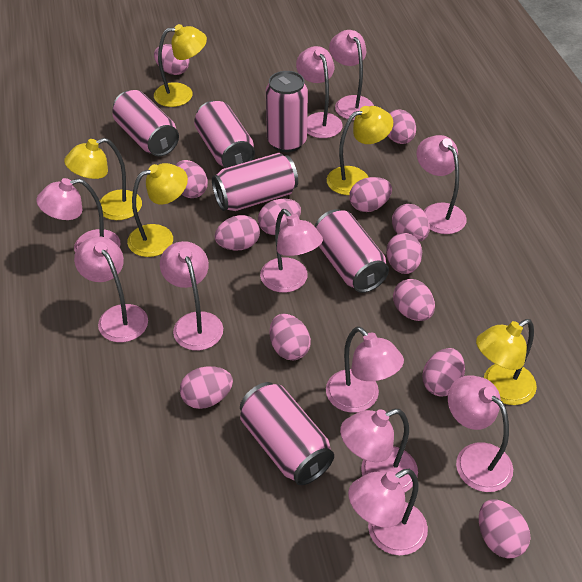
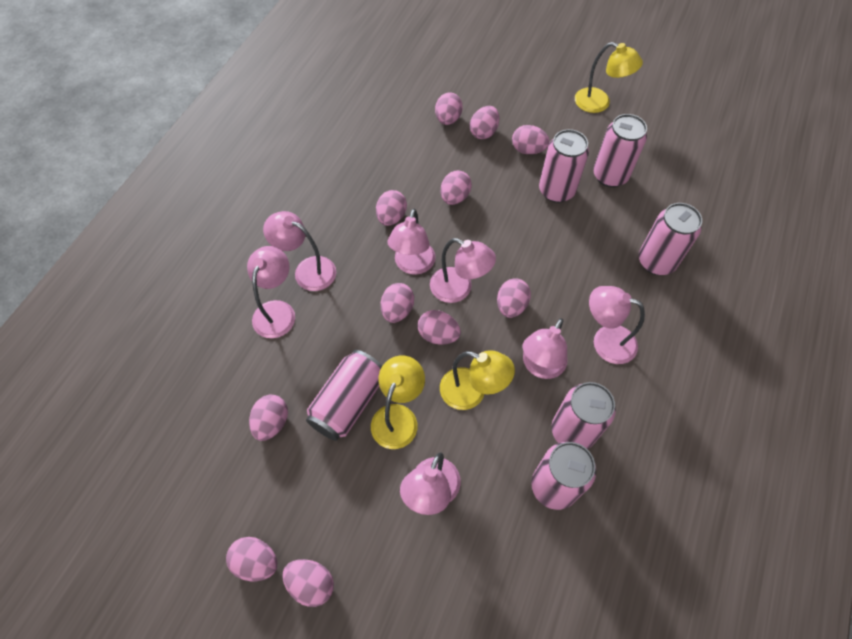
pink egg: [154,44,189,75] [175,160,208,198] [180,366,233,409] [215,215,260,251] [258,199,301,235] [270,314,311,360] [349,177,392,212] [386,233,422,274] [388,110,416,144] [392,204,430,242] [393,279,435,321] [422,348,465,397] [479,499,530,559] = 13 -> [226,537,277,581] [249,395,288,441] [282,559,334,607] [376,190,407,226] [381,283,414,323] [418,310,461,345] [435,92,463,125] [440,170,472,205] [470,106,499,139] [497,278,531,318] [512,125,550,154] = 11
pink lamp: [36,178,120,252] [74,236,148,342] [160,241,223,351] [260,209,323,293] [296,46,343,138] [326,326,404,413] [329,30,374,120] [340,409,418,492] [348,469,428,555] [417,135,467,234] [448,375,513,492] = 11 -> [247,246,295,338] [263,211,336,291] [387,209,436,275] [400,452,461,515] [430,238,496,303] [523,318,568,379] [589,286,645,364] = 7
yellow lamp: [64,138,142,220] [127,163,188,257] [154,24,207,107] [327,106,393,195] [476,319,537,405] = 5 -> [371,356,425,449] [440,350,515,410] [575,42,643,113] = 3

